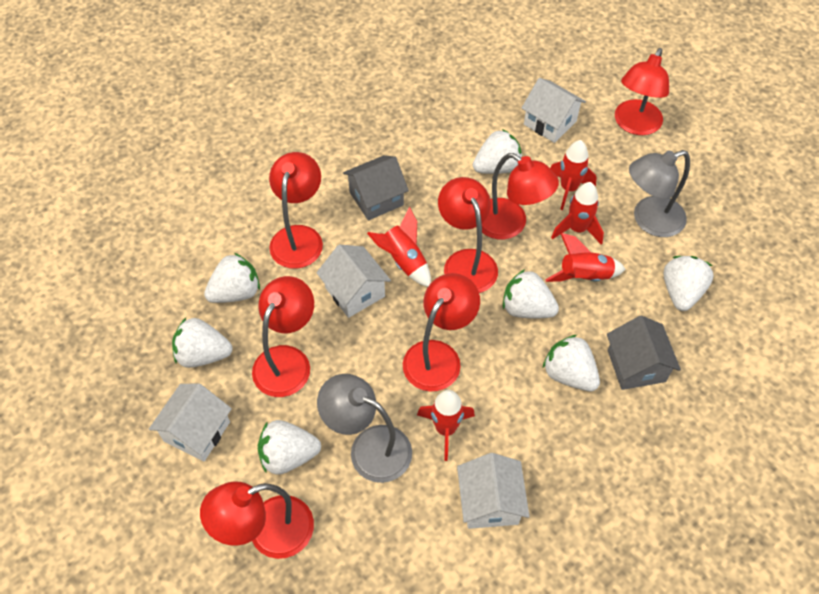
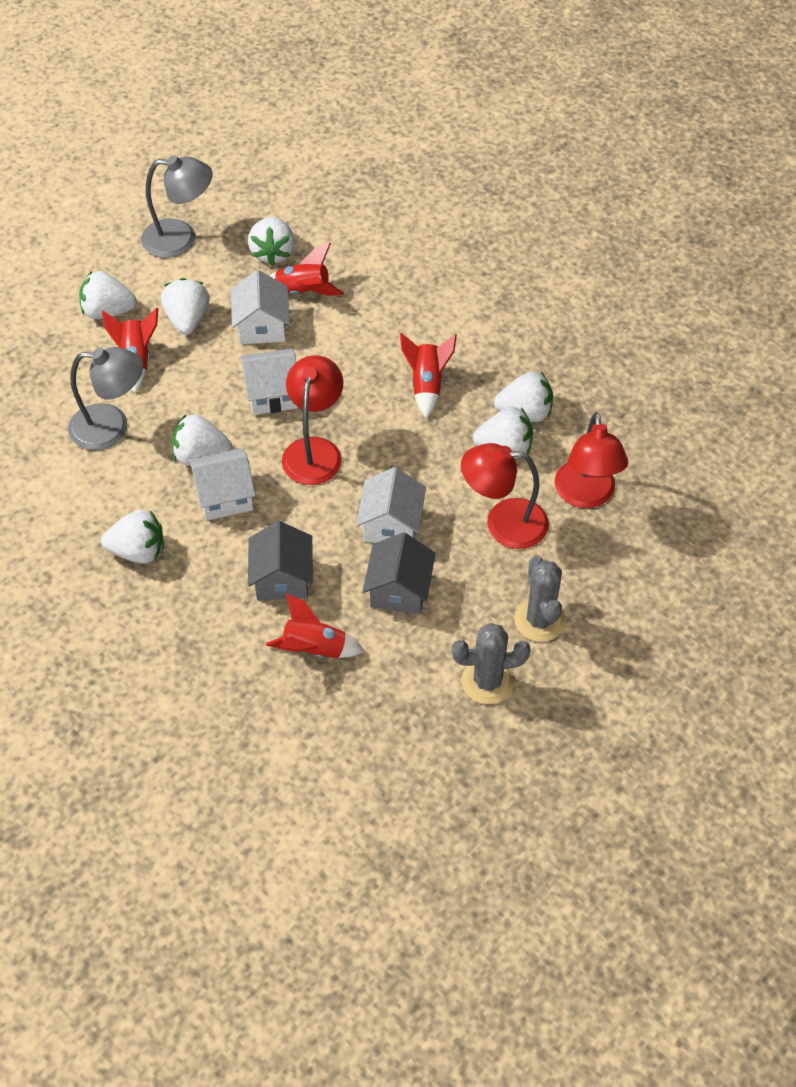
grey cactus: none = 0 -> [452,623,531,704] [514,556,566,642] = 2
red lamp: [200,481,314,559] [252,276,314,397] [269,152,323,269] [403,273,480,392] [438,177,498,293] [482,153,559,239] [615,48,669,135] = 7 -> [282,355,343,485] [461,443,549,549] [555,412,628,508] = 3
red rocket: [367,207,431,287] [417,390,475,461] [545,233,626,282] [550,140,597,210] [551,182,604,245] = 5 -> [102,308,158,393] [266,593,364,658] [270,243,344,296] [400,333,457,418] = 4

